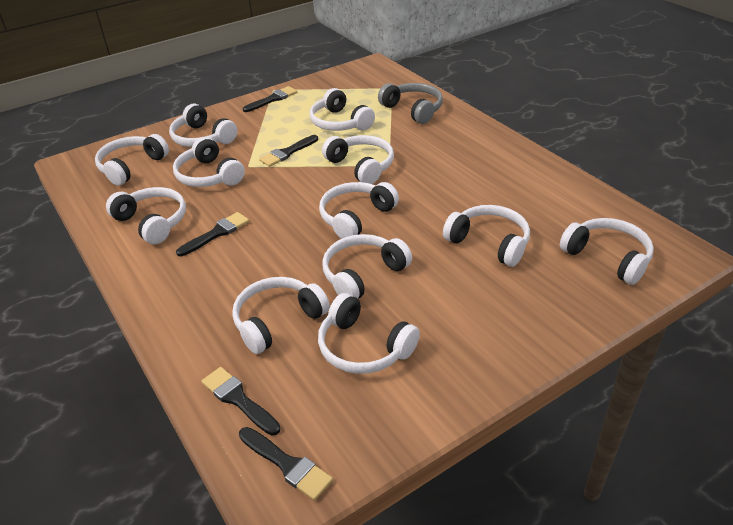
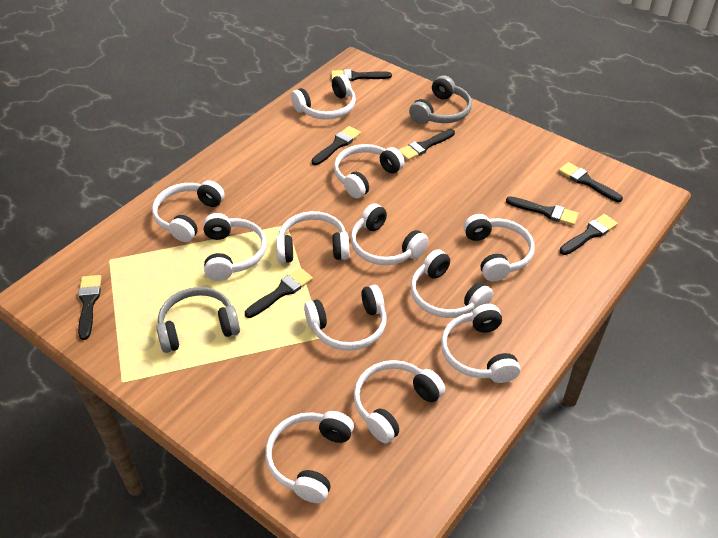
black brush: [176,212,249,256] [201,367,281,435] [239,427,333,500] [243,86,297,112] [259,135,318,167] = 5 -> [78,275,102,340] [245,268,313,318] [311,126,361,165] [331,69,392,81] [399,129,455,160] [506,196,579,226] [558,162,623,202] [559,214,618,255] = 8
grey headphones: [378,83,443,124] = 1 -> [156,287,240,353] [409,75,472,124] = 2

